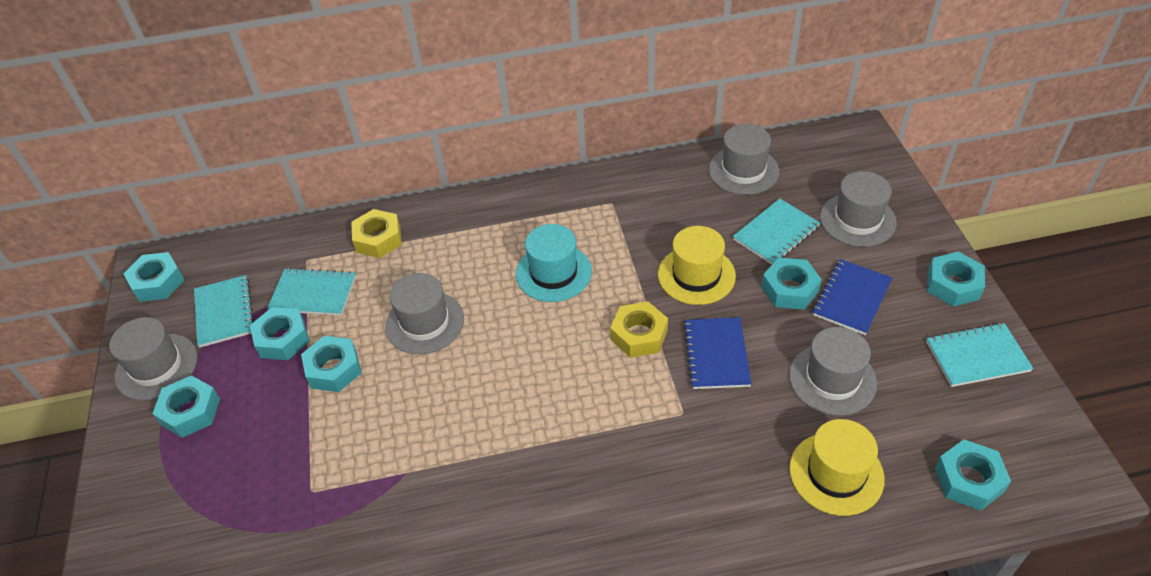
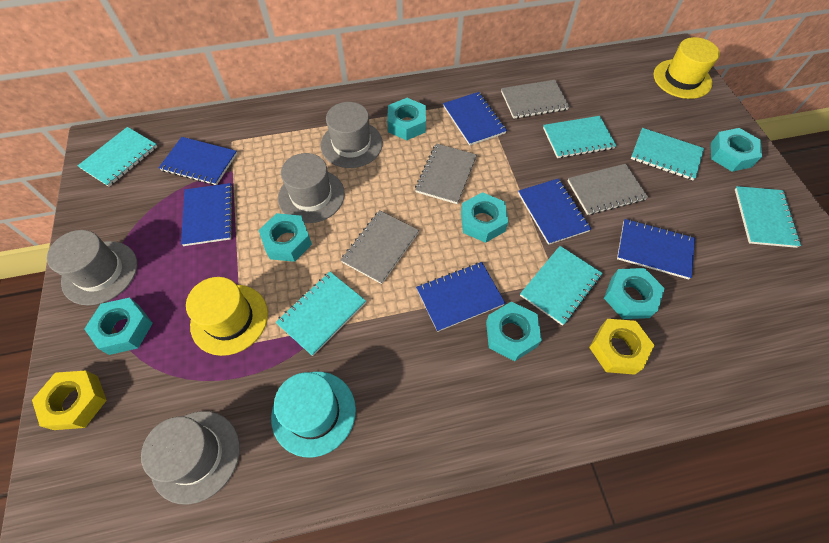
blue notebook: [683,317,751,389] [812,259,892,335] = 2 -> [159,137,237,185] [181,183,233,246] [416,262,505,332] [443,92,507,146] [518,178,591,245] [617,219,695,279] = 6
grey hat: [109,317,198,401] [385,273,464,354] [708,124,779,195] [789,327,877,416] [820,171,897,247] = 5 -> [47,230,137,305] [141,411,240,505] [278,153,345,223] [321,102,383,168] = 4
grey notebook: none = 0 -> [341,210,419,284] [415,143,477,204] [501,80,570,119] [568,164,648,215] = 4
turquoise notebook: [194,275,254,347] [267,268,356,316] [733,198,820,265] [926,323,1033,387] = 4 -> [78,127,158,187] [275,272,366,356] [520,246,603,326] [543,116,616,158] [631,128,704,180] [735,186,801,248] = 6

